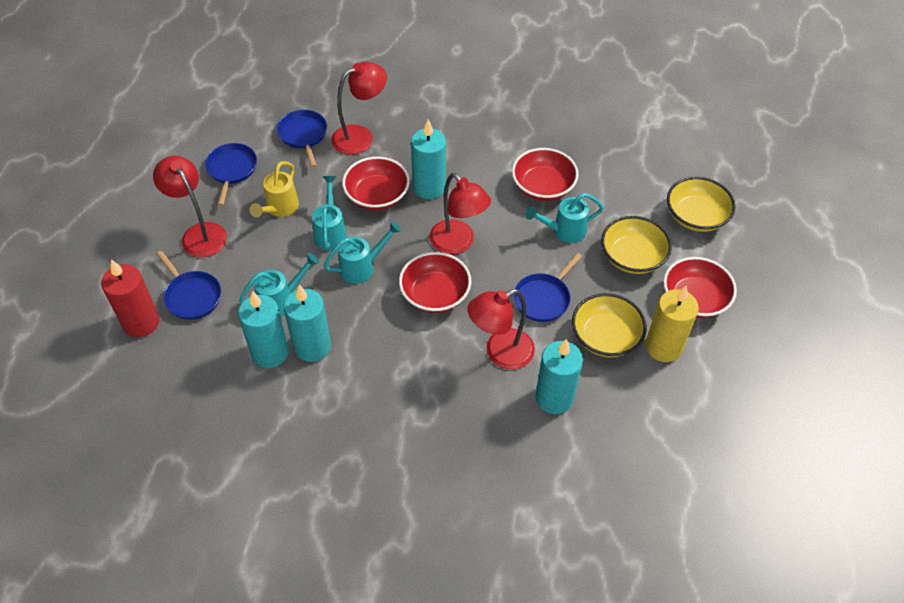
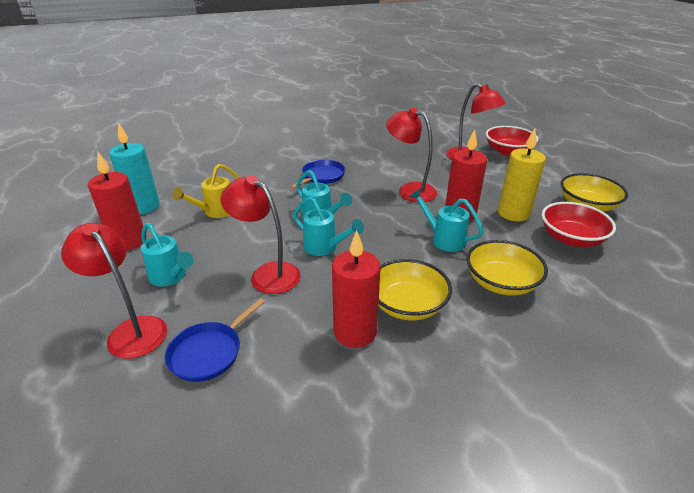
blue pan: [156,250,221,320] [205,143,257,206] [277,110,327,167] [514,253,582,322] = 4 -> [165,298,265,382] [290,160,346,189] = 2
red bowl: [342,156,410,210] [399,252,471,313] [512,148,579,201] [664,257,737,318] = 4 -> [486,126,538,156] [542,202,616,247] = 2
red candle: [101,259,160,337] = 1 -> [88,152,143,251] [332,230,381,348] [445,129,487,222] = 3
turquoise candle: [238,291,289,368] [284,285,331,362] [411,119,446,199] [535,339,583,414] = 4 -> [109,122,160,214] = 1

